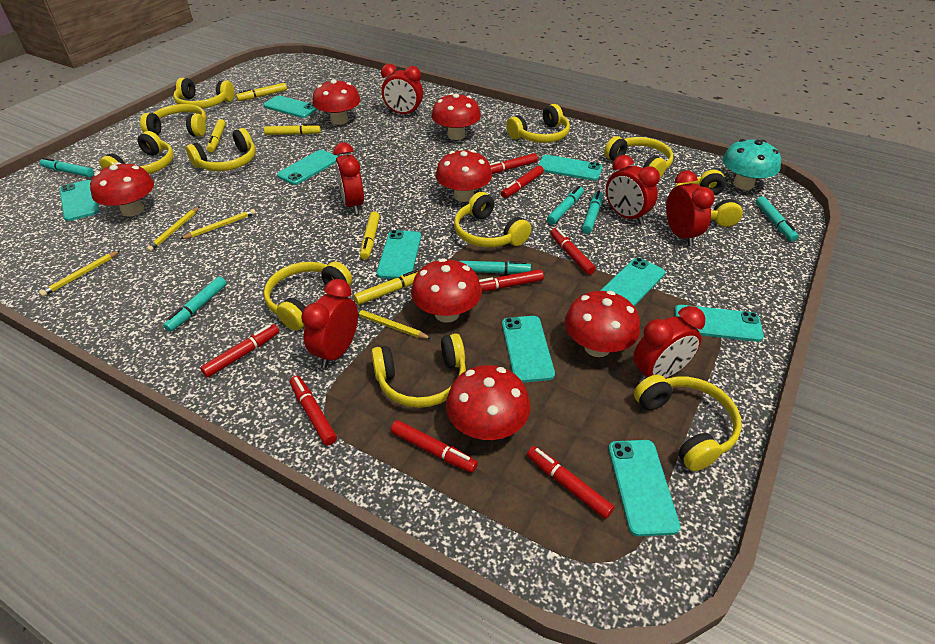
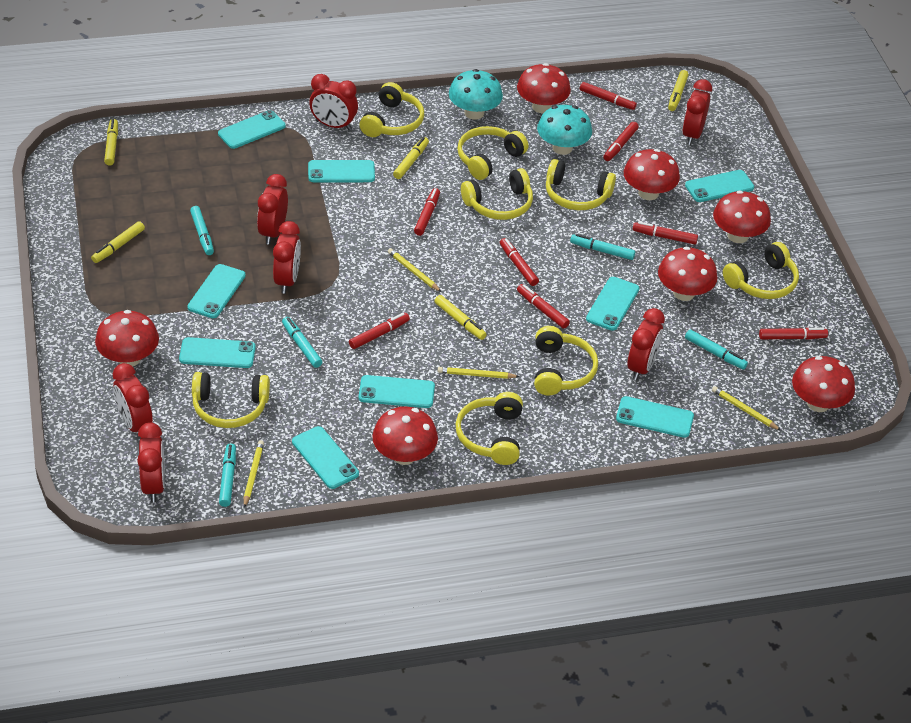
red clock: [301,279,358,368] [333,142,364,214] [381,64,423,116] [606,155,660,225] [633,306,705,383] [666,170,715,246] = 6 -> [113,363,153,432] [137,422,165,502] [257,174,288,245] [273,221,301,294] [309,74,358,130] [628,308,665,381] [682,79,712,145] = 7
turquoise marker: [40,157,94,177] [163,277,227,332] [460,261,531,274] [547,186,584,225] [582,191,603,234] [756,196,799,241] = 6 -> [190,206,214,255] [219,443,236,507] [282,317,322,368] [570,234,635,260] [685,329,748,369] = 5
turquoise mushroom: [722,139,781,190] = 1 -> [449,69,503,120] [537,105,592,155] = 2
yellow headphones: [100,131,174,174] [140,104,207,137] [173,78,235,109] [186,128,256,171] [264,262,352,331] [371,333,466,408] [454,192,531,247] [507,104,570,143] [604,136,673,178] [634,375,742,471] [675,170,743,227] = 11 -> [192,372,270,428] [360,82,424,137] [456,392,523,465] [457,126,528,180] [461,168,533,220] [534,326,598,395] [546,159,616,210] [723,242,799,299] = 8

